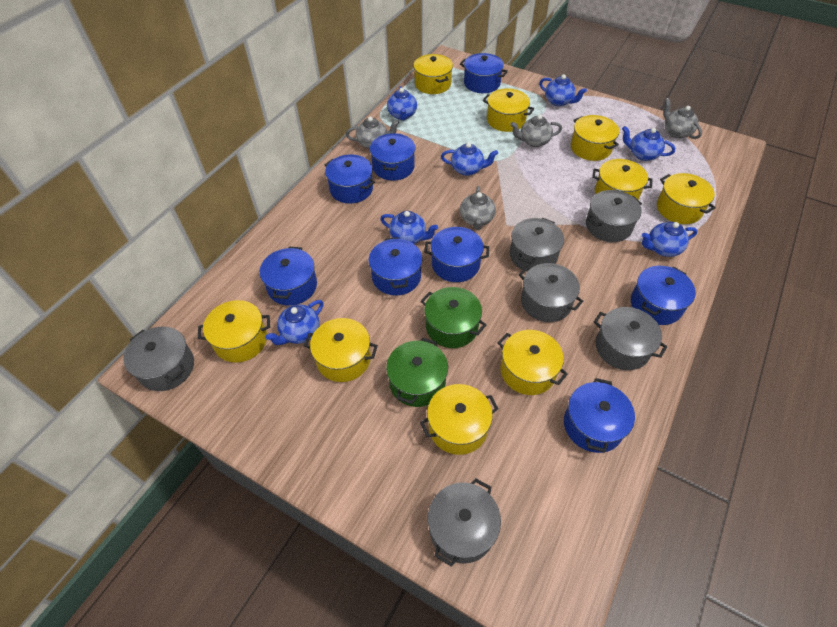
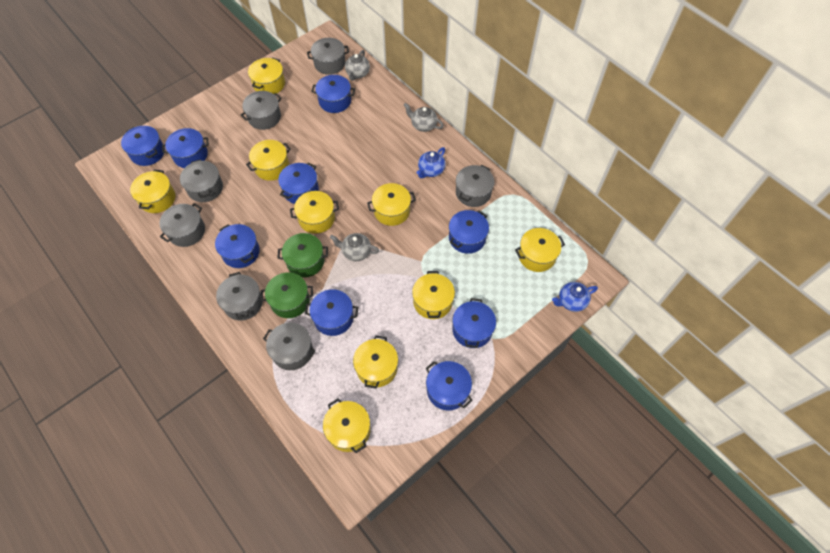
blue pot: [260,247,317,306] [325,154,375,203] [369,237,422,296] [370,133,415,181] [424,227,489,282] [460,53,508,93] [564,378,635,453] [631,266,696,325] = 8 -> [121,126,165,166] [162,128,209,168] [215,224,260,268] [278,162,319,204] [305,289,358,336] [311,75,355,113] [426,361,473,411] [449,210,489,254] [452,298,496,348] = 9
blue teapot: [265,300,324,345] [380,211,438,244] [387,86,417,121] [441,143,498,176] [539,74,587,106] [622,126,675,161] [642,222,698,257] = 7 -> [417,147,446,178] [552,282,598,312] = 2
grey pot: [123,327,194,391] [428,478,501,566] [510,218,564,272] [519,263,584,322] [586,190,642,242] [594,307,667,370] = 6 -> [160,203,205,247] [180,159,223,202] [216,272,263,320] [241,91,282,130] [263,323,316,370] [307,38,349,75] [456,165,494,207] = 7
grey teapot: [346,117,399,149] [460,186,496,230] [510,115,562,147] [663,98,702,139] = 4 -> [330,233,380,261] [345,50,370,81] [404,103,444,132] = 3

